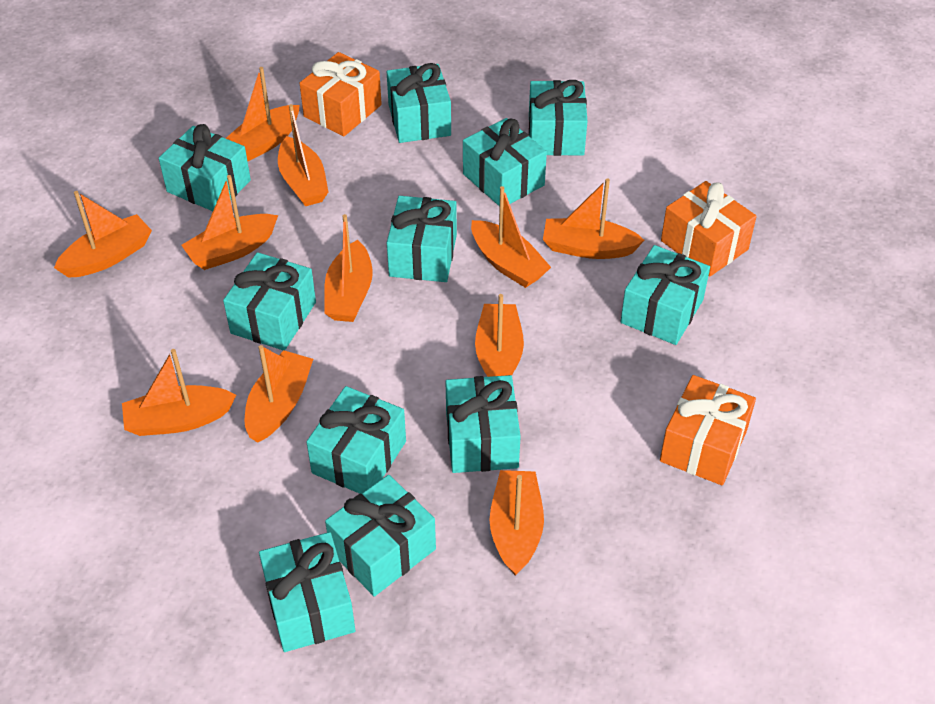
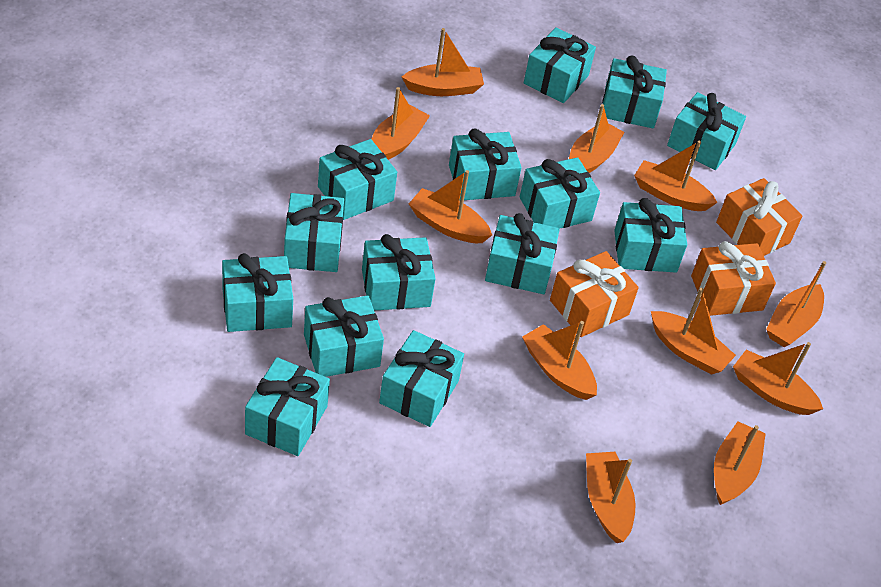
turquoise gift: [159,124,251,211] [223,252,316,350] [259,532,355,652] [307,386,406,494] [325,475,436,597] [387,63,451,143] [387,196,457,282] [446,375,521,473] [463,118,547,207] [529,80,588,156] [620,245,710,345] = 11 -> [222,253,293,332] [245,357,330,456] [284,193,344,272] [304,295,384,377] [318,139,397,220] [362,234,436,311] [379,330,464,427] [449,129,522,200] [485,213,560,294] [520,157,600,229] [524,27,596,103] [602,55,667,128] [614,198,687,273] [667,92,746,170] = 14

